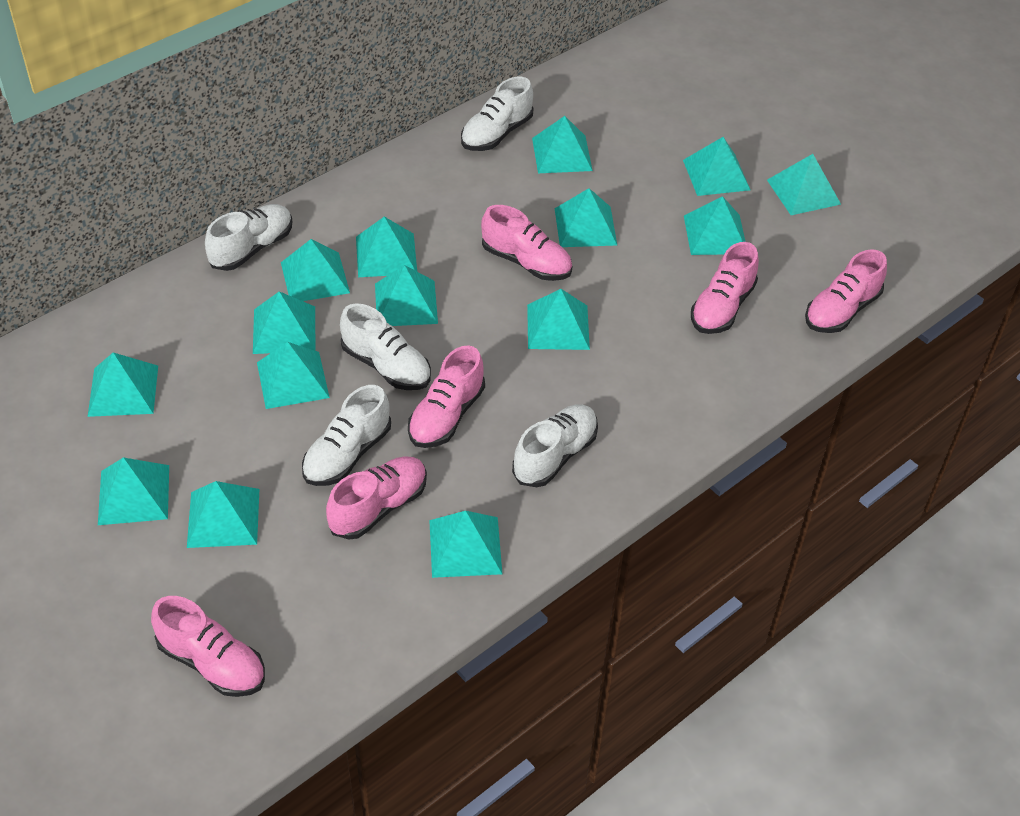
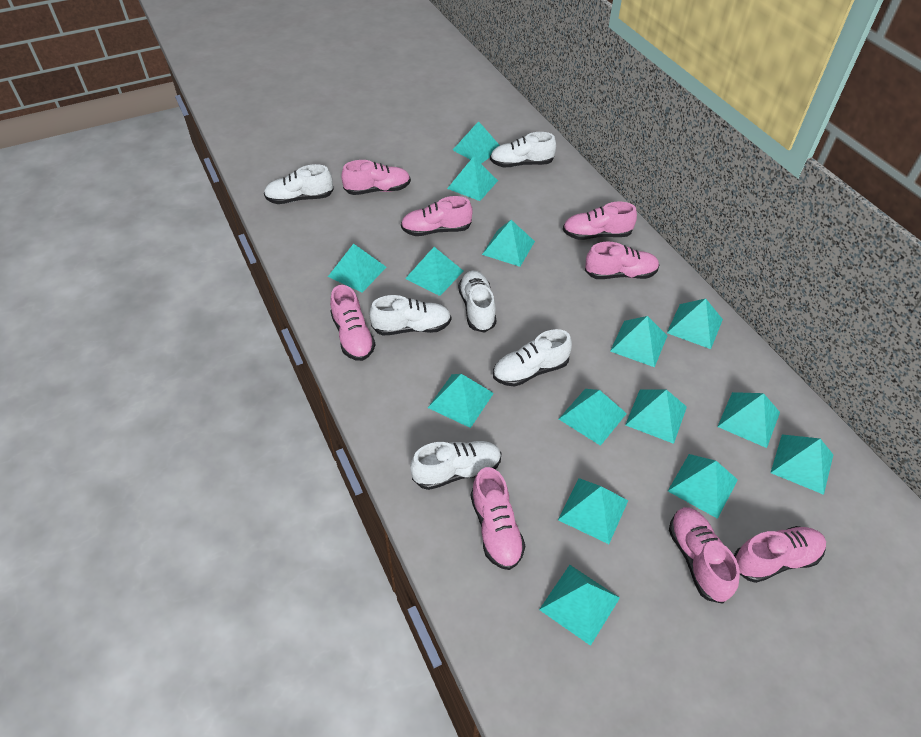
pink shoe: [151,596,265,697] [326,456,427,540] [408,345,485,448] [481,205,572,281] [691,242,759,334] [805,249,887,333] = 6 -> [330,285,375,361] [341,160,411,195] [401,196,473,236] [471,467,525,570] [563,202,637,240] [585,242,659,279] [669,507,740,604] [734,526,826,583] = 8
white shoe: [205,204,292,271] [302,385,391,486] [340,303,431,390] [461,77,533,151] [512,404,598,487] = 5 -> [264,164,333,204] [369,295,451,335] [410,441,501,490] [458,271,496,333] [490,132,556,167] [493,329,572,387] = 6

